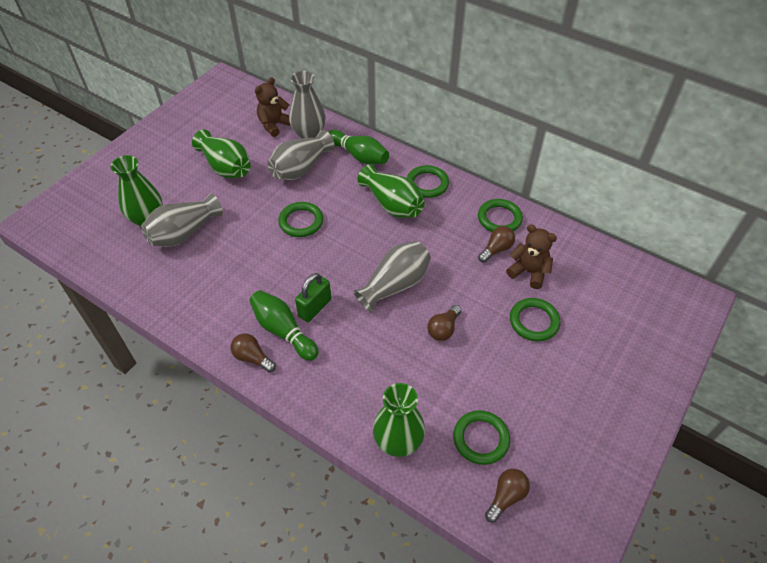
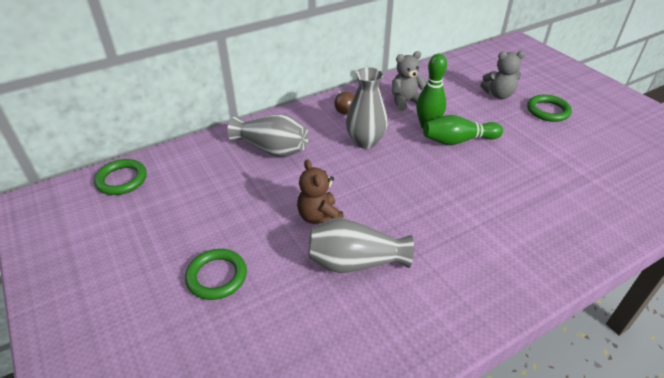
brown light bulb: [231,333,276,372] [427,305,461,341] [478,226,515,263] [485,469,530,523] = 4 -> [334,90,354,115] = 1
brown teddy bear: [255,77,291,137] [506,224,557,289] = 2 -> [297,159,344,224] = 1
green padlock: [295,273,331,322] = 1 -> none = 0
green ring: [278,202,323,237] [407,165,449,198] [453,410,510,465] [478,199,523,232] [510,298,561,341] = 5 -> [94,159,147,195] [185,249,247,300] [527,95,572,122] = 3
green vase: [111,155,163,227] [192,129,250,178] [357,164,425,218] [373,383,425,457] = 4 -> none = 0
grey teddy bear: none = 0 -> [392,51,426,111] [480,51,525,99] = 2
grey vase: [141,193,223,247] [268,130,334,180] [289,71,325,139] [353,241,431,312] = 4 -> [227,114,308,157] [308,218,414,273] [346,67,388,149] = 3

